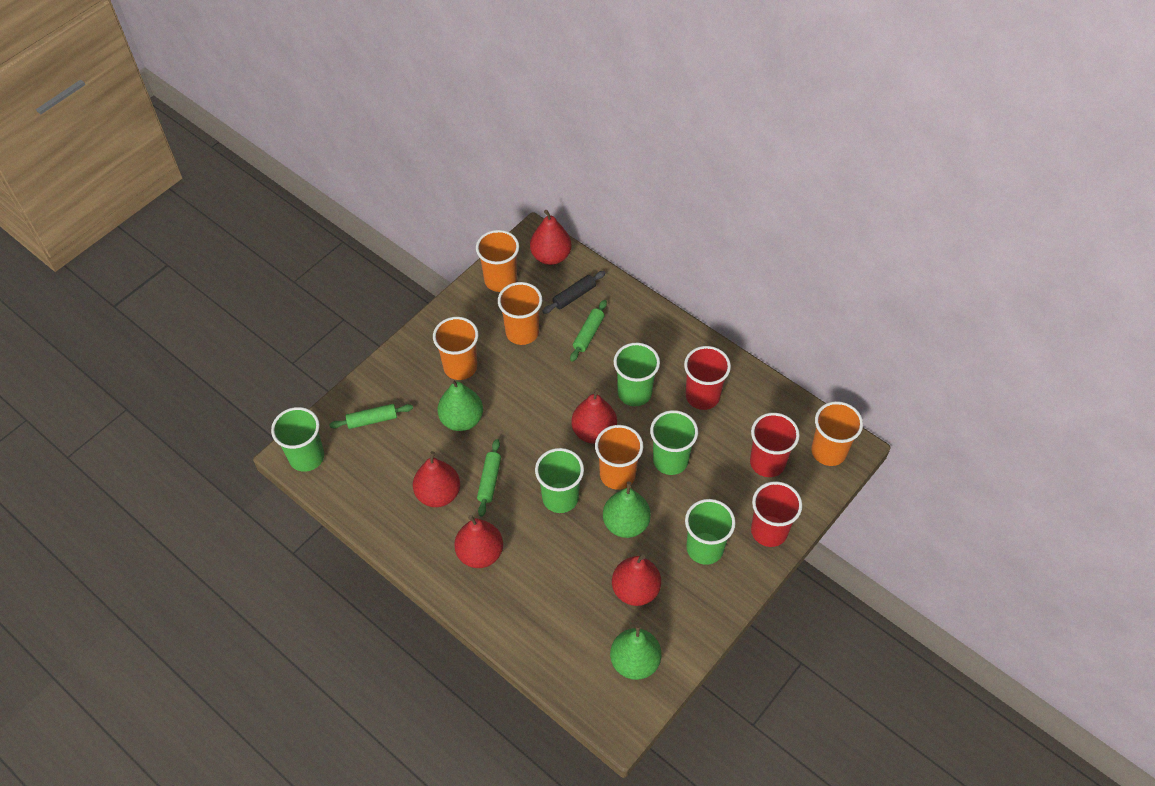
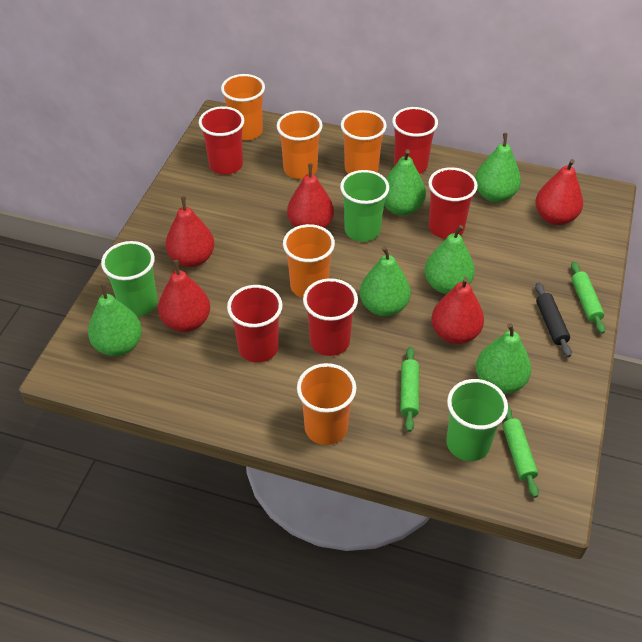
green cup: [271,407,324,472] [535,448,584,513] [614,343,660,406] [650,410,698,475] [685,499,736,565] = 5 -> [101,241,157,316] [340,170,389,242] [446,379,508,461] = 3
green pear: [438,379,483,431] [603,481,651,538] [610,624,661,680] = 3 -> [88,283,142,356] [360,247,411,316] [384,149,426,216] [425,225,475,294] [475,133,521,202] [476,323,531,394] = 6
red cup: [684,346,731,410] [750,413,800,477] [751,481,802,547] = 3 -> [199,106,244,175] [227,285,282,363] [303,278,358,356] [392,107,438,174] [428,167,478,239] = 5

